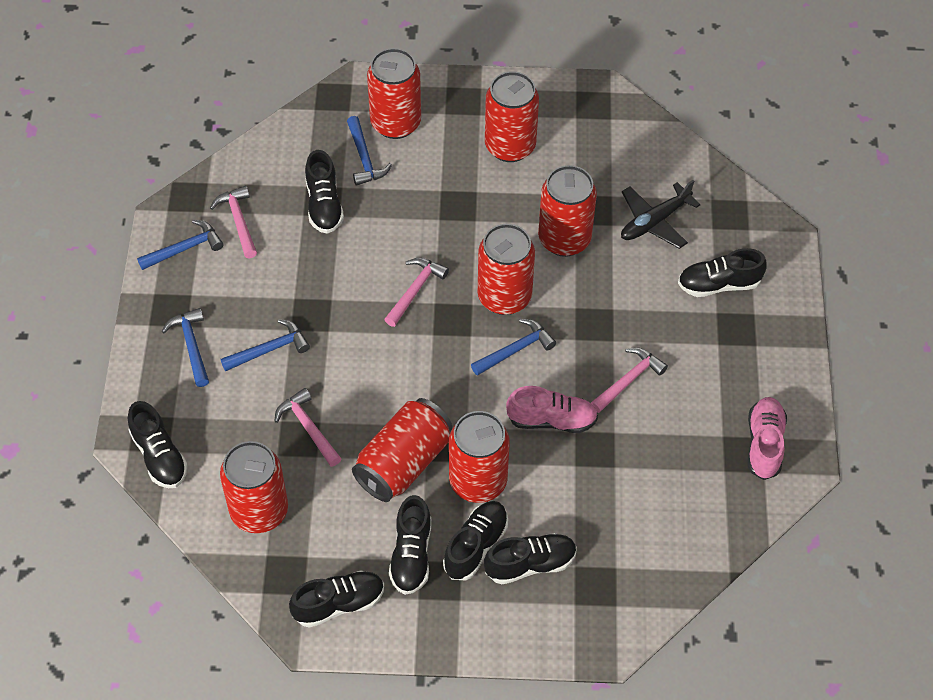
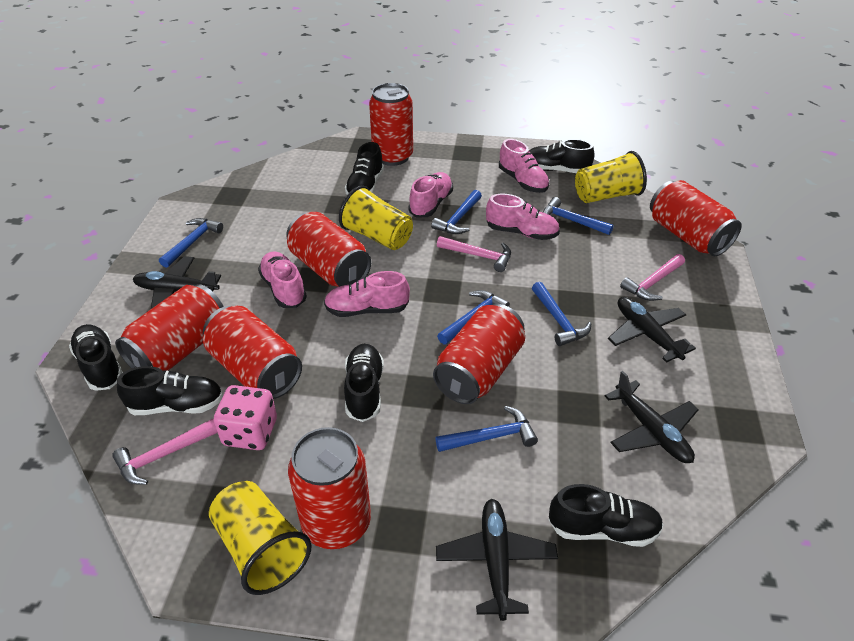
black plane: [621,180,701,249] = 1 -> [133,256,221,309] [436,499,558,621] [605,371,699,463] [608,297,696,363] = 4
black shoe: [128,401,188,488] [289,570,384,628] [305,150,344,234] [389,495,431,595] [443,501,508,581] [484,533,577,584] [678,248,767,297] = 7 -> [69,324,123,391] [117,366,223,415] [344,344,384,422] [345,142,384,195] [529,139,595,173] [549,484,663,547] = 6
blue hammer: [137,220,223,270] [162,308,209,387] [221,319,310,371] [347,116,392,186] [471,319,556,376] = 5 -> [159,218,223,268] [431,190,482,234] [435,406,538,452] [437,290,510,345] [532,282,591,346] [543,197,614,235] = 6
pink dice: none = 0 -> [214,385,277,450] = 1
pink hammer: [210,186,257,258] [275,388,342,467] [384,258,449,327] [591,347,668,413] = 4 -> [112,419,218,485] [437,236,511,272] [620,254,685,301] = 3
pink shoe: [506,386,598,433] [748,397,787,480] = 2 -> [258,251,307,308] [324,271,410,317] [408,172,453,218] [486,194,560,240] [499,139,550,193] = 5
yellow cup: none = 0 -> [209,481,311,595] [339,185,413,250] [575,151,647,203] = 3

